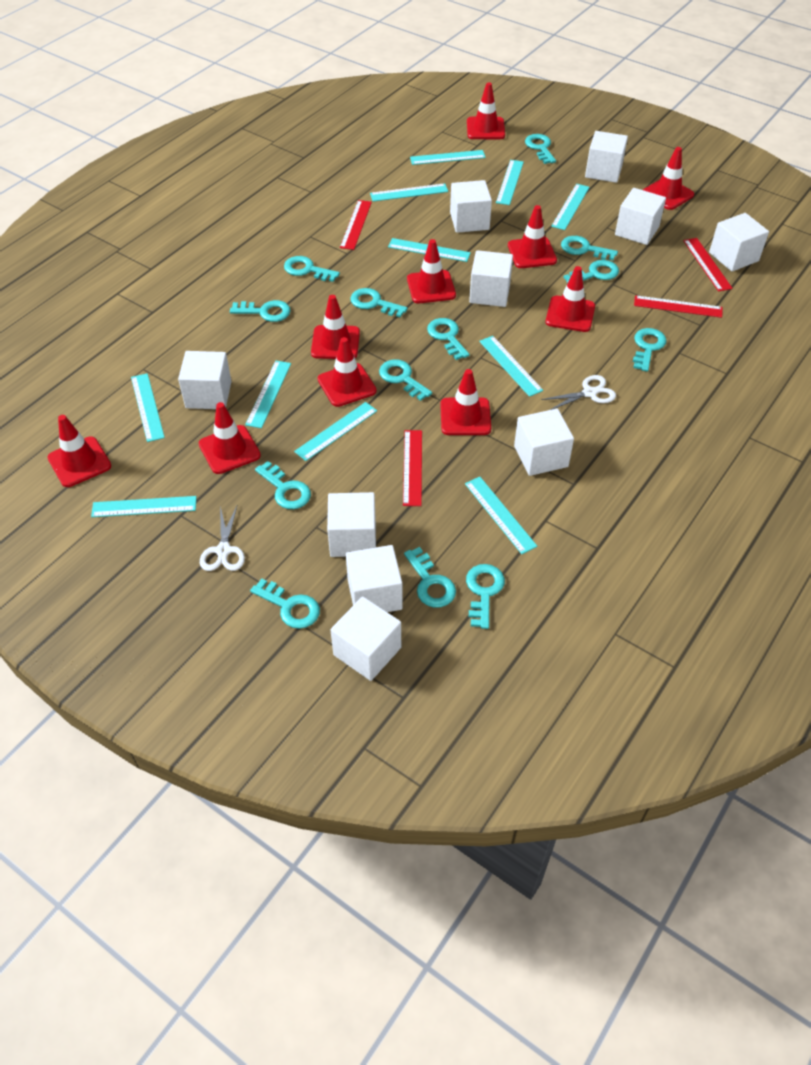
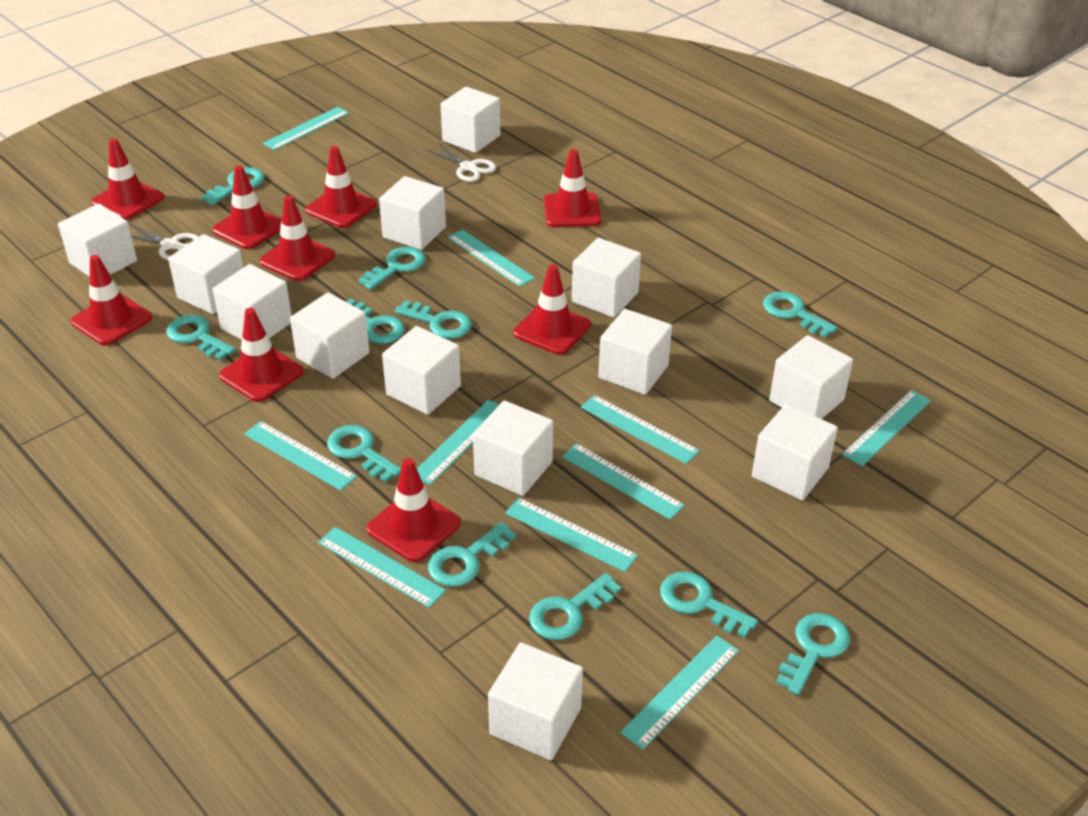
red ruler: [340,200,372,250] [403,430,422,506] [634,295,723,318] [683,238,733,292] = 4 -> none = 0
red traffic cone: [47,415,111,487] [199,402,261,474] [311,295,360,359] [318,337,377,407] [407,239,456,303] [440,369,491,435] [467,82,505,139] [508,205,557,268] [546,266,595,332] [643,147,694,210] = 10 -> [71,255,152,345] [91,138,164,220] [212,166,282,249] [219,308,303,402] [259,195,335,281] [305,146,377,228] [366,458,461,562] [513,264,591,355] [543,149,601,227] = 9
turquoise key: [230,300,291,322] [250,579,320,629] [255,461,311,509] [284,256,340,282] [350,288,408,317] [379,359,432,401] [404,547,456,608] [427,318,470,360] [466,564,505,629] [525,134,556,164] [561,236,618,260] [563,260,619,283] [633,328,667,372] = 13 -> [166,315,236,360] [201,167,264,205] [327,425,401,482] [346,299,405,344] [358,247,426,290] [395,300,472,339] [428,522,516,587] [529,573,621,640] [660,571,758,638] [763,292,837,338] [776,613,850,695] = 11
turquoise ruler: [91,496,197,517] [131,373,165,442] [245,361,291,428] [294,402,377,461] [370,183,448,202] [388,238,471,262] [410,150,486,165] [465,477,537,554] [479,336,543,397] [496,160,524,205] [551,184,590,230] = 11 -> [244,421,357,491] [263,107,349,150] [318,527,446,608] [417,400,500,485] [448,230,535,287] [505,498,638,572] [562,444,685,520] [581,395,700,464] [620,635,739,750] [842,390,931,466] = 10
white cube: [178,351,232,409] [327,492,376,557] [331,596,401,681] [346,545,403,612] [450,180,492,233] [469,250,513,307] [514,408,574,476] [585,131,628,183] [615,188,666,245] [709,213,769,272] = 10 -> [58,204,137,277] [168,234,243,314] [212,264,292,340] [290,293,370,379] [379,176,446,250] [382,326,461,415] [440,86,500,153] [473,400,553,496] [488,642,583,760] [572,238,641,318] [598,309,672,395] [752,404,838,500] [769,335,853,419] = 13

